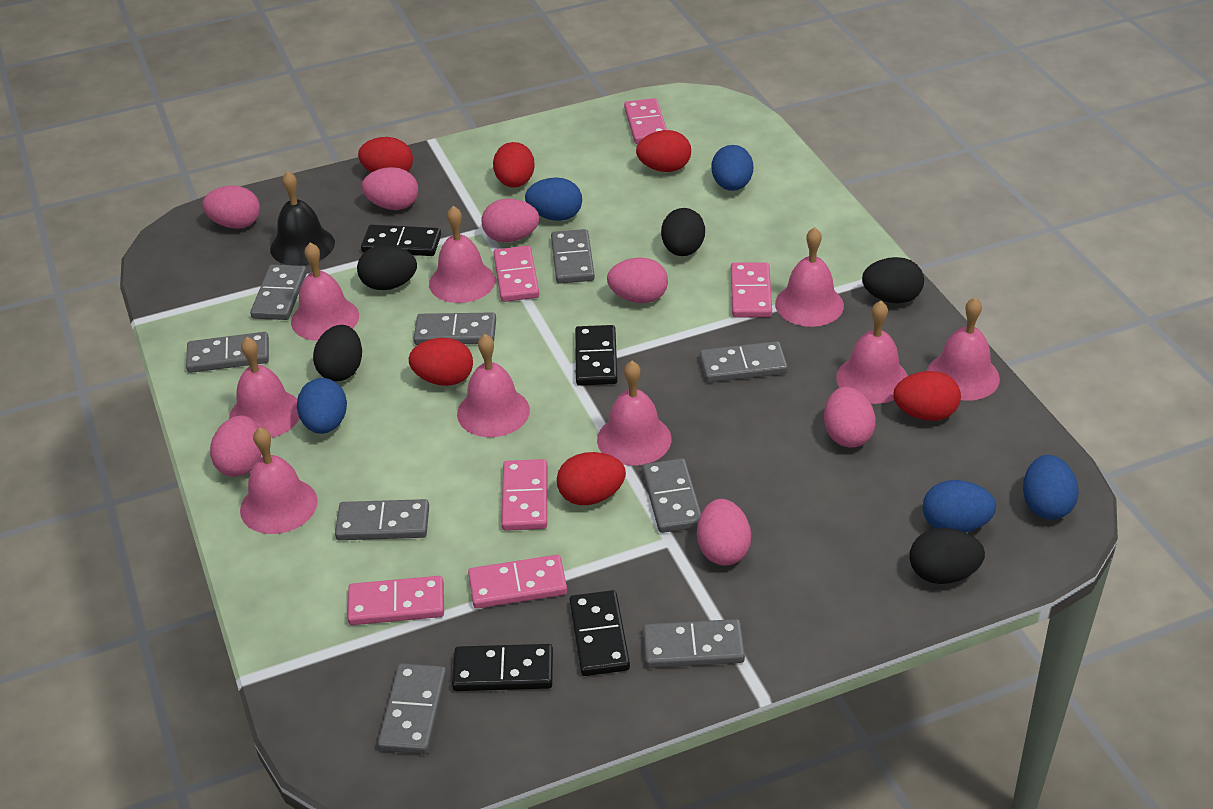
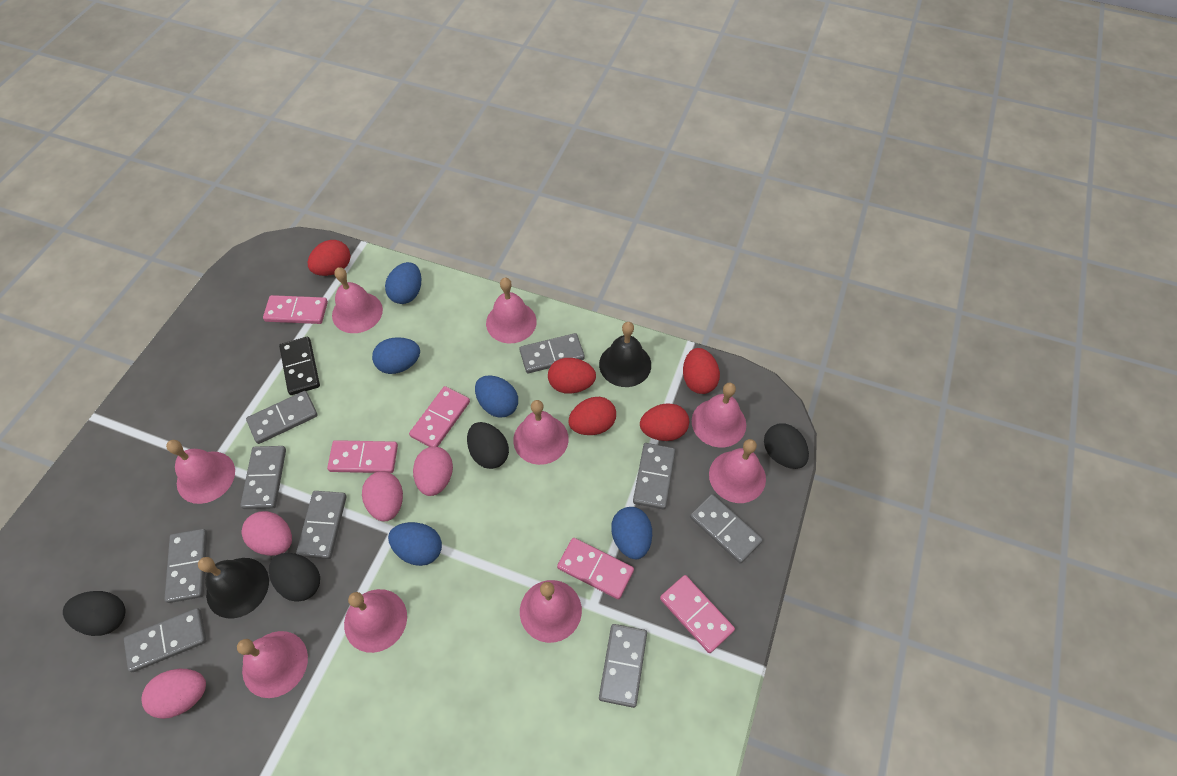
black bell: [270,171,335,266] = 1 -> [198,557,269,619] [599,322,651,387] = 2
black domino: [361,224,441,256] [452,644,553,691] [569,590,630,676] [575,325,618,386] = 4 -> [279,337,320,395] = 1
black egg: [313,325,362,381] [357,245,417,290] [661,208,705,256] [862,257,924,303] [910,528,985,584] = 5 -> [63,591,126,636] [269,553,320,602] [467,422,509,469] [764,424,809,469] = 4
pink domino: [347,576,444,625] [468,555,567,609] [493,246,539,302] [501,459,547,531] [624,98,667,144] [731,262,772,317] = 6 -> [263,295,328,324] [327,440,398,473] [409,386,470,447] [557,538,634,599] [660,575,735,653] = 5
pink egg: [202,185,260,229] [210,415,262,477] [362,167,418,210] [481,199,539,243] [607,257,668,303] [697,499,751,566] [824,387,876,448] = 7 -> [141,669,206,719] [242,511,292,556] [362,471,403,521] [413,447,453,496] = 4
red egg: [358,137,413,172] [409,338,473,386] [493,142,535,187] [557,452,626,505] [636,130,691,172] [893,371,961,421] = 6 -> [308,240,350,276] [548,358,596,394] [568,397,616,435] [640,403,689,441] [683,348,720,394] = 5

